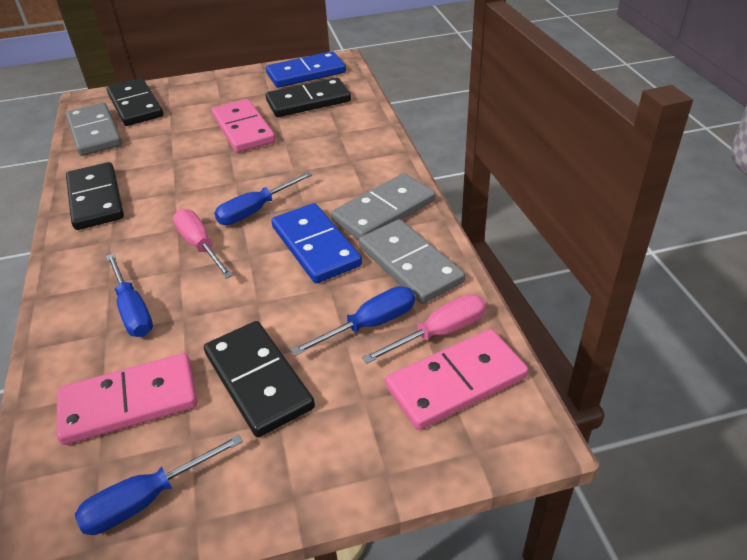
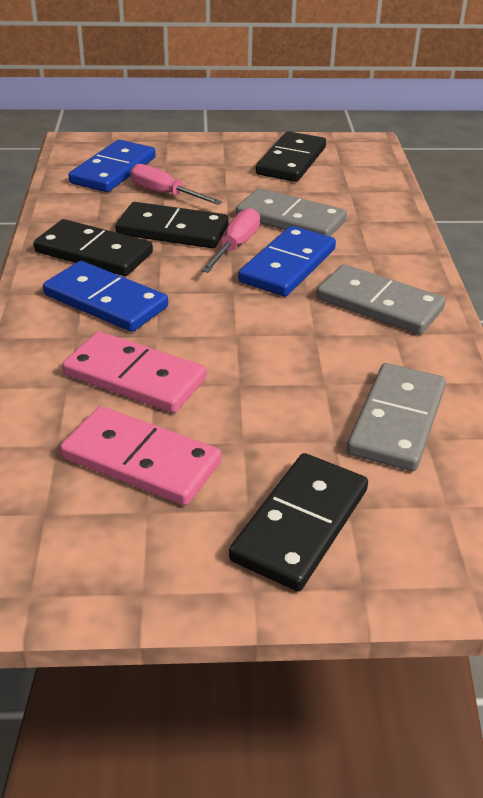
blue domino: [266,51,346,88] [271,203,362,283] = 2 -> [43,261,168,332] [68,140,156,192] [238,226,336,297] = 3
blue screwdriver: [75,434,243,535] [106,253,153,337] [214,172,312,225] [291,286,415,356] = 4 -> none = 0
pink domino: [56,353,197,445] [212,99,276,152] [385,329,528,430] = 3 -> [60,406,221,505] [62,331,206,413] = 2

